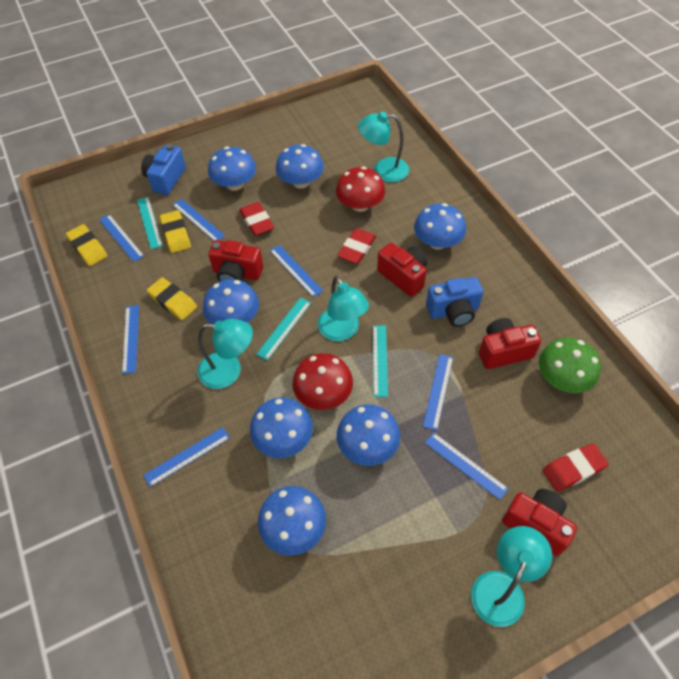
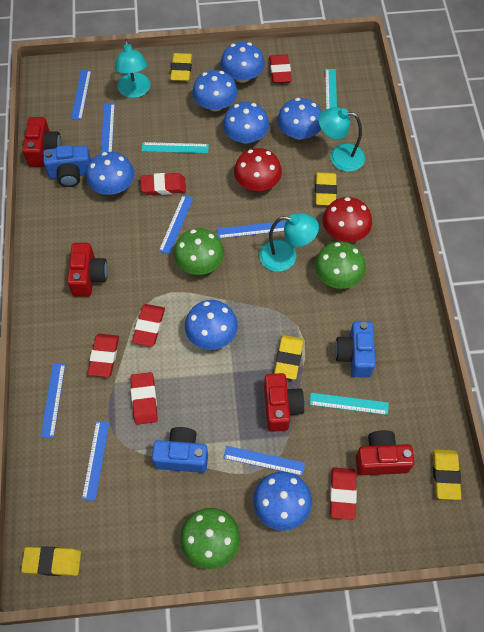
blue camera: [141,144,186,195] [426,277,483,327] = 2 -> [43,145,91,187] [152,427,208,473] [335,321,375,378] = 3
green mushroom: [539,338,601,393] = 1 -> [174,228,224,275] [180,508,240,569] [315,241,366,289] = 3
red eraser: [239,202,274,236] [337,228,376,264] [542,443,609,492] = 3 -> [88,334,119,377] [130,372,158,425] [132,304,165,347] [141,173,186,195] [269,54,292,83] [330,467,357,520] = 6
turquoise lamp: [198,319,253,389] [318,276,369,341] [358,112,409,182] [471,526,552,627] = 4 -> [115,39,150,98] [259,213,319,272] [318,107,365,172] = 3
yellow eraser: [66,224,108,266] [147,277,197,320] [160,210,191,253] = 3 -> [21,546,81,576] [170,53,192,81] [274,335,304,380] [315,172,337,206] [433,449,461,500] = 5

